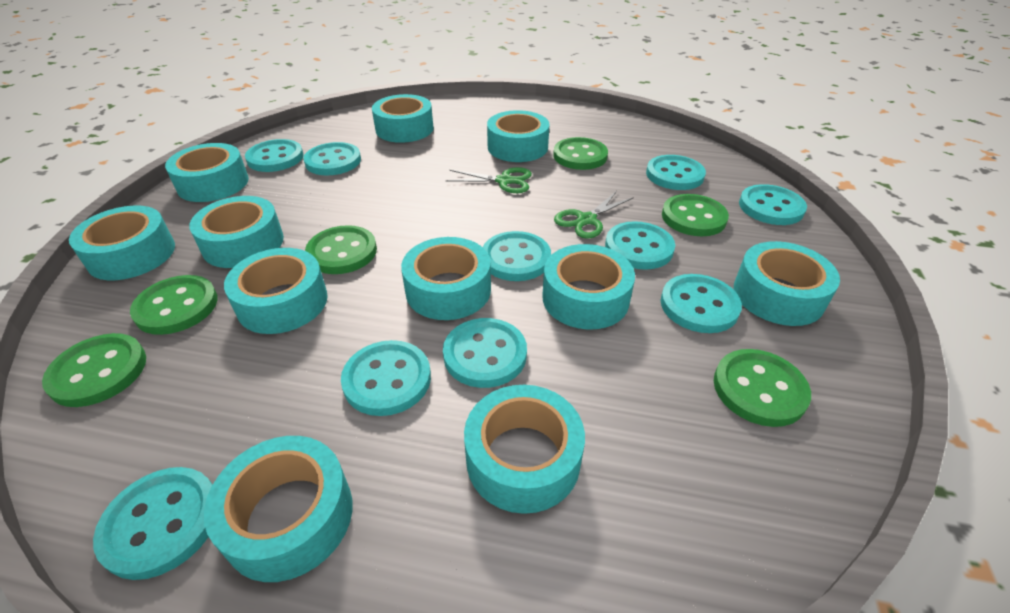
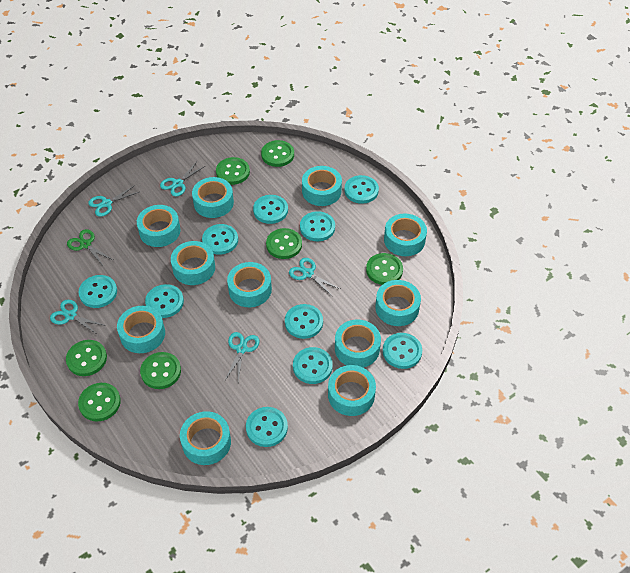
green button: [42,333,146,407] [130,275,218,335] [305,225,377,274] [553,137,608,170] [662,194,729,236] [714,349,811,427] = 6 -> [66,340,107,376] [78,383,121,422] [140,352,181,389] [216,157,250,185] [261,140,294,167] [266,228,302,259] [366,253,403,285] = 7
green scissors: [446,167,532,193] [554,191,634,239] = 2 -> [67,229,113,267] = 1
turquoise scissors: none = 0 -> [50,300,106,335] [88,185,139,216] [160,162,205,196] [225,332,260,382] [289,258,340,297] = 5

